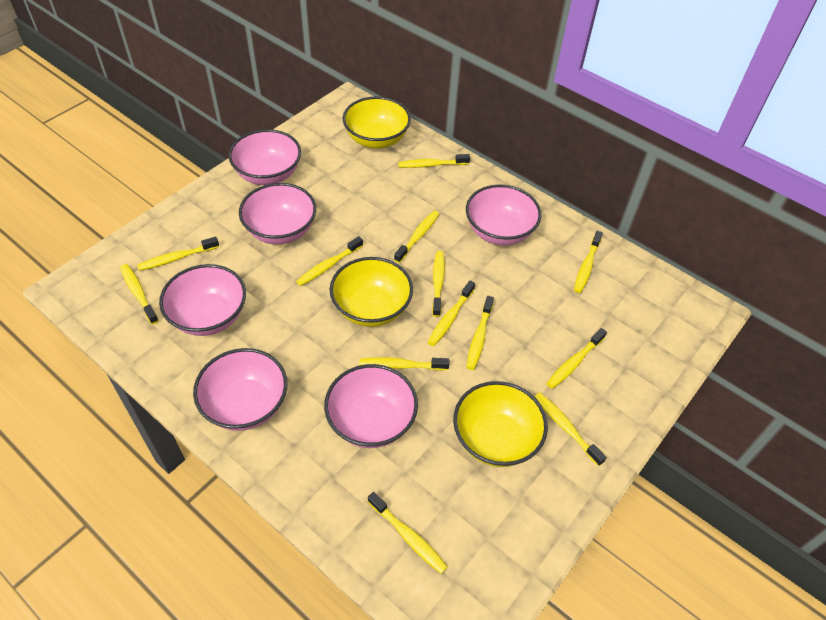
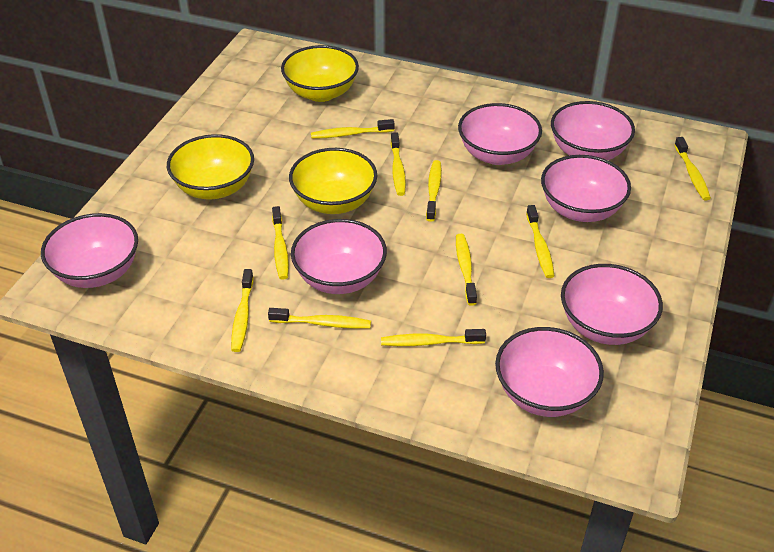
pink bowl: [159,264,246,336] [193,348,287,431] [228,129,301,185] [239,183,316,245] [324,364,418,448] [466,184,541,245] = 6 -> [41,213,138,288] [291,219,387,294] [458,103,542,165] [495,327,604,417] [541,155,631,222] [551,101,635,160] [561,264,663,345] = 7
yellow toothbrush: [120,264,159,324] [137,237,219,271] [296,236,363,286] [359,357,449,370] [368,492,448,574] [394,211,439,263] [398,154,470,168] [428,281,475,346] [432,251,445,317] [467,296,494,370] [534,392,606,466] [546,328,607,389] [574,231,603,293] = 13 -> [231,269,254,352] [268,308,371,329] [272,206,289,280] [311,119,395,139] [381,329,486,346] [390,132,406,196] [426,160,442,222] [456,234,477,306] [526,205,554,278] [674,137,711,201] = 10

